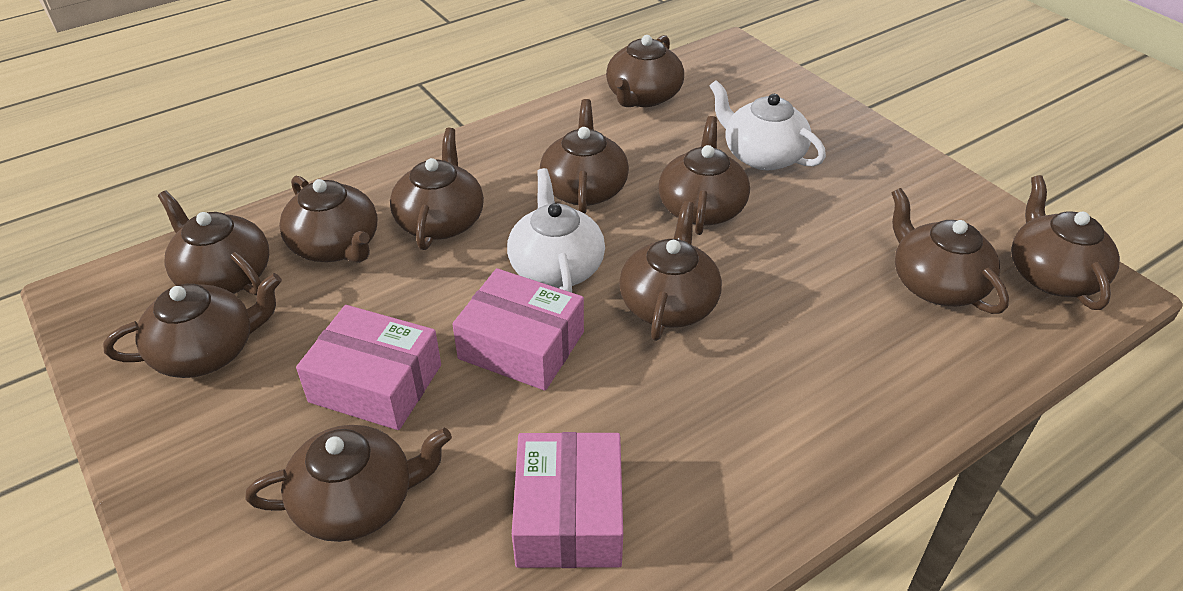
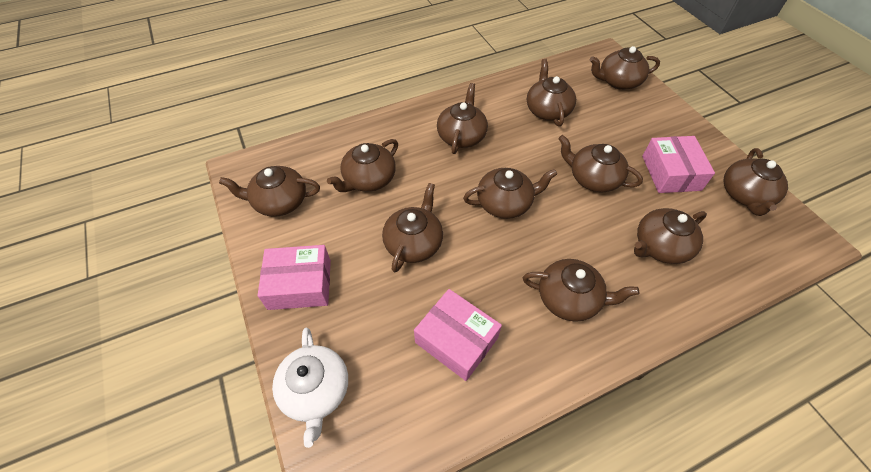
white teapot: [507,168,605,293] [710,80,826,170] = 2 -> [272,327,348,448] = 1

